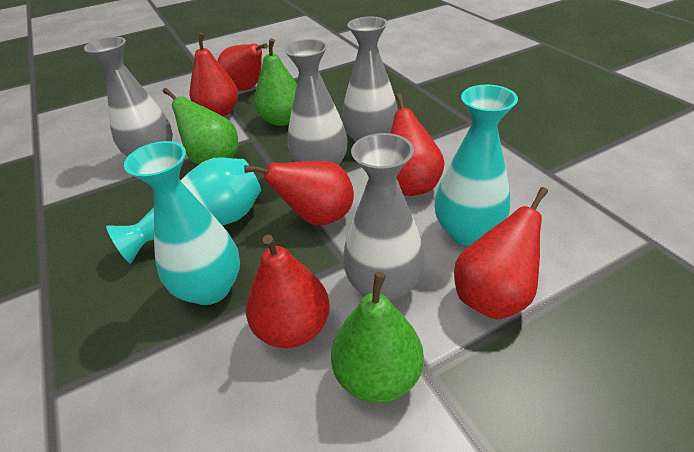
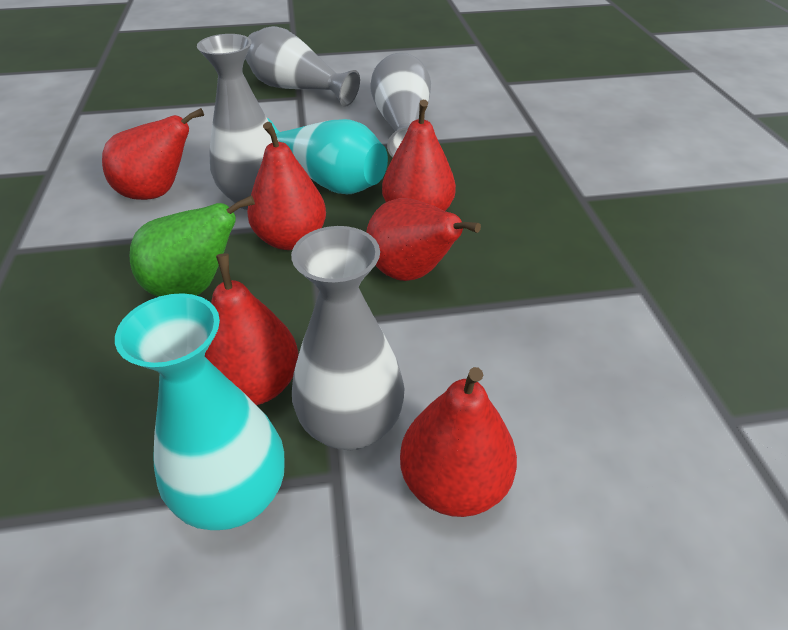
green pear: [163,88,238,164] [254,38,297,126] [331,272,424,403] = 3 -> [130,196,255,297] = 1
turquoise vase: [106,157,261,264] [124,141,240,305] [435,85,518,246] = 3 -> [115,293,285,530] [267,118,388,194] = 2

